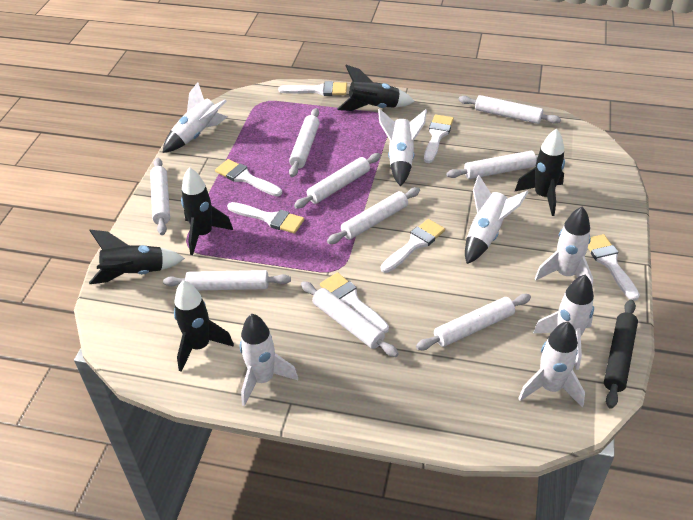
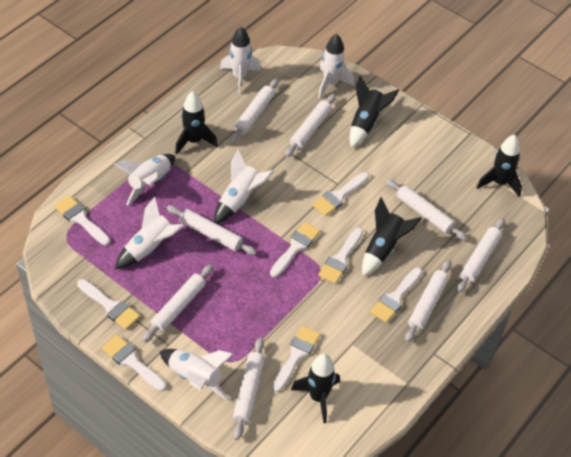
black rolling pin: [604,299,638,409] = 1 -> none = 0
white brush: [215,159,282,196] [227,202,304,234] [278,81,347,96] [320,272,389,334] [381,219,445,273] [424,114,454,163] [588,234,640,301] = 7 -> [54,196,110,245] [77,279,140,330] [102,335,167,391] [270,222,320,277] [273,326,320,392] [313,172,369,216] [318,227,363,284] [370,267,422,323] = 8
white rocket: [162,82,227,153] [240,314,298,406] [378,108,427,186] [465,175,529,264] [518,321,585,407] [533,275,594,370] [535,207,593,286] = 7 -> [114,154,175,206] [115,197,184,269] [160,349,234,401] [214,150,274,224] [220,27,261,94] [318,34,354,98] = 6
white rolling pin: [150,158,170,235] [163,270,291,291] [289,108,320,177] [294,153,381,209] [301,281,399,357] [327,187,420,244] [416,294,531,350] [446,151,538,179] [458,95,561,124] = 9 -> [142,265,213,342] [167,205,257,255] [230,78,278,143] [233,338,265,440] [285,93,336,157] [386,179,467,240] [405,260,452,342] [457,218,505,293] = 8

